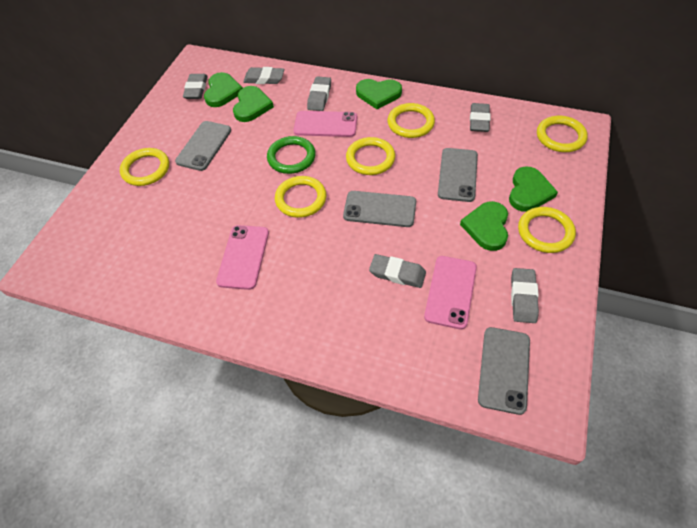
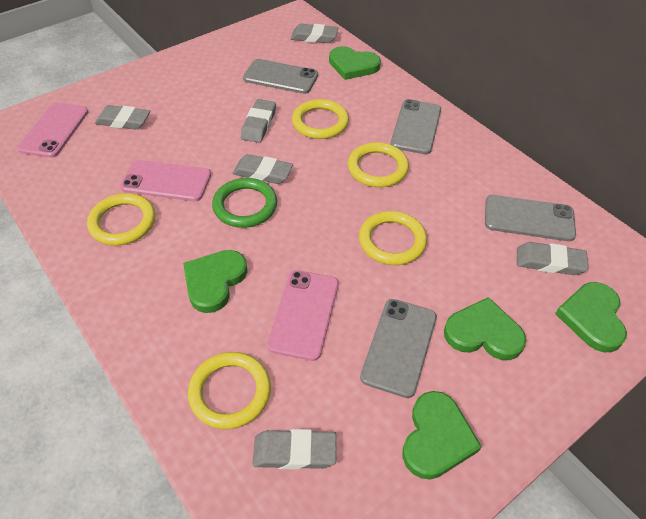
yellow ring: [120,148,169,186] [275,176,326,218] [346,137,395,175] [387,103,435,138] [518,207,576,253] [537,116,588,152] = 6 -> [87,193,155,246] [188,352,271,429] [292,99,349,139] [348,142,409,187] [359,211,427,265] = 5

